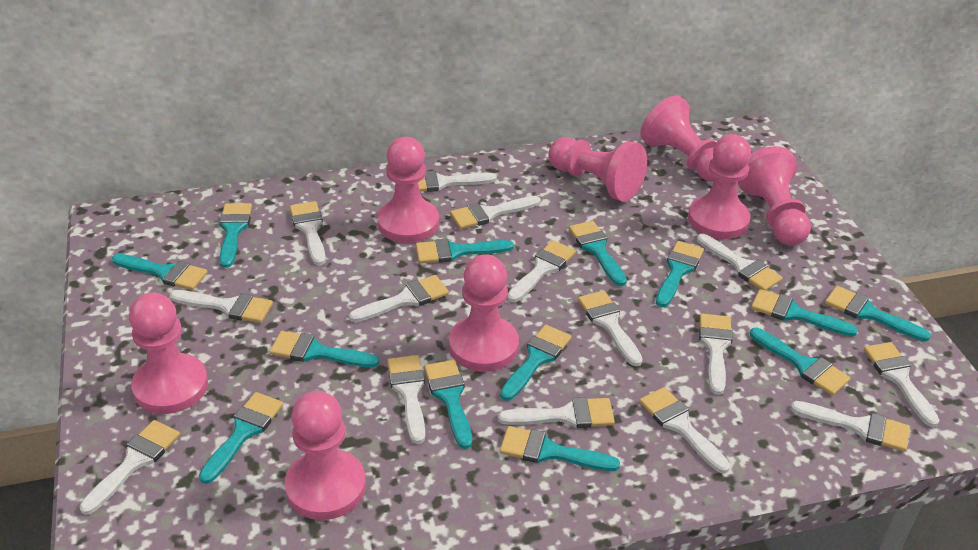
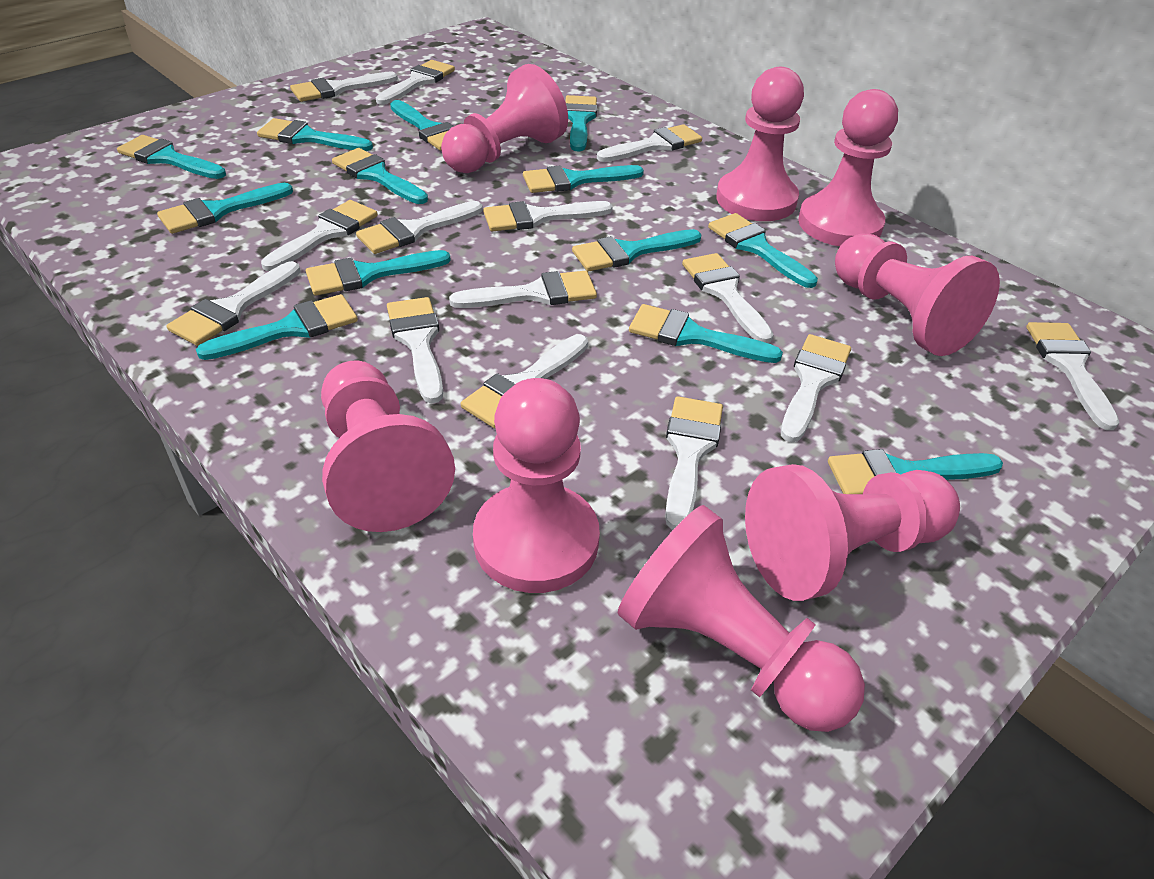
white brush: [79,420,180,515] [170,290,273,323] [290,201,326,265] [349,275,449,322] [387,355,425,444] [418,171,497,192] [450,196,541,229] [498,397,615,428] [507,240,576,302] [578,290,643,366] [639,387,730,473] [697,234,783,291] [699,314,733,395] [790,401,910,452] [864,342,940,427] = 15 -> [167,261,301,346] [261,200,378,271] [290,71,398,102] [356,201,483,254] [376,60,455,105] [387,297,443,403] [449,271,597,308] [461,334,588,429] [483,201,613,231] [597,124,702,162] [665,396,723,530] [682,253,774,343] [781,334,851,442] [1026,322,1120,430] = 14

